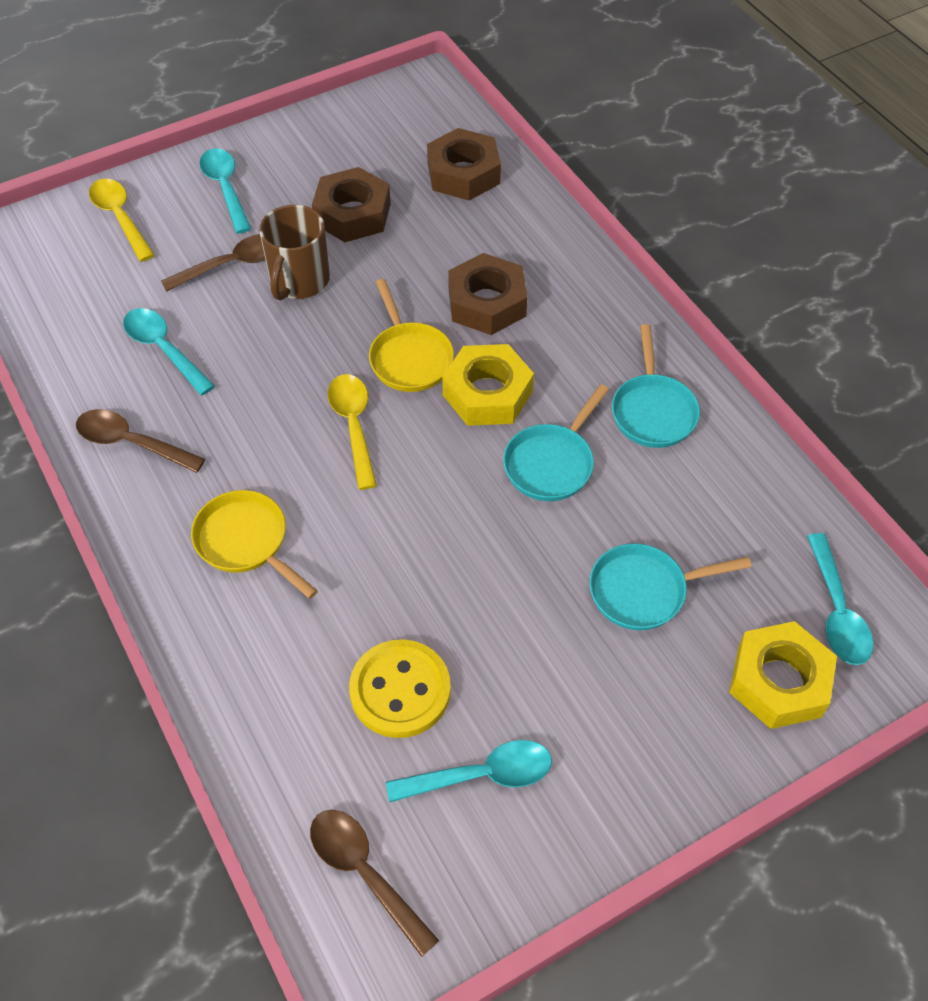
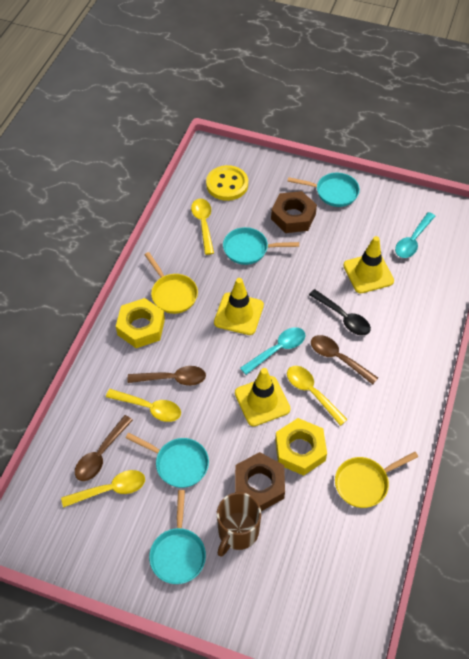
black spoon: none = 0 -> [309,289,371,336] = 1
brown nut: [312,167,391,242] [427,128,501,201] [448,253,527,335] = 3 -> [235,452,285,511] [271,191,317,233] = 2
turquoise pan: [503,384,609,501] [589,543,752,630] [612,324,700,448] = 3 -> [126,433,209,488] [149,490,206,584] [223,227,299,265] [287,173,360,207] = 4
turquoise spoon: [123,308,215,395] [199,148,251,234] [386,740,552,802] [807,533,874,665] = 4 -> [240,327,305,375] [395,212,435,258] = 2
yellow spoon: [89,179,155,262] [328,374,377,490] = 2 -> [61,470,145,508] [106,389,181,422] [191,199,214,255] [287,366,348,426] = 4
yellow traffic cone: none = 0 -> [214,278,264,335] [235,368,291,426] [343,236,394,293] = 3

